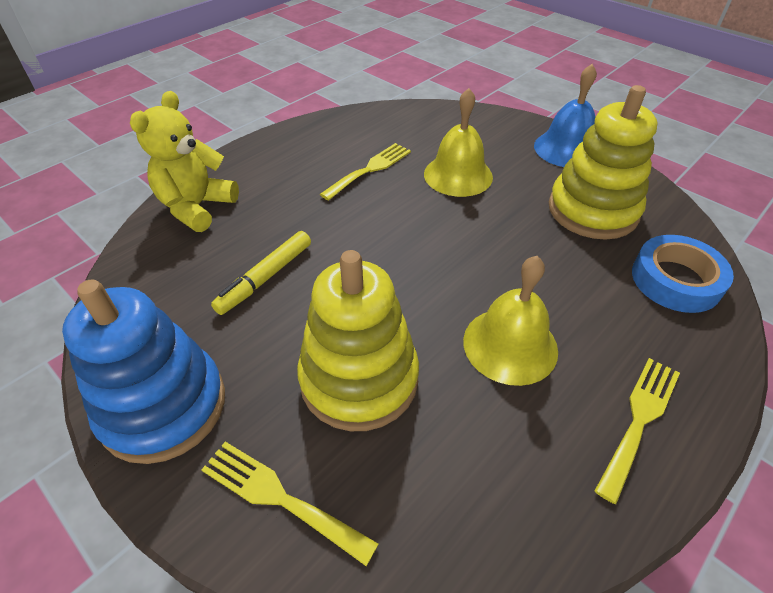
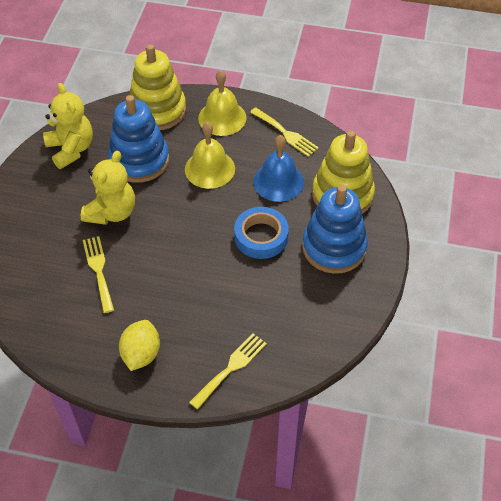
blue stacking toy: [62,280,225,464] = 1 -> [108,95,169,183] [302,185,368,274] = 2
yellow lemon: none = 0 -> [119,320,160,371] = 1
yellow marker: [211,231,311,315] = 1 -> none = 0
yellow teddy bear: [130,91,239,232] = 1 -> [43,83,93,169] [81,151,135,225] = 2

